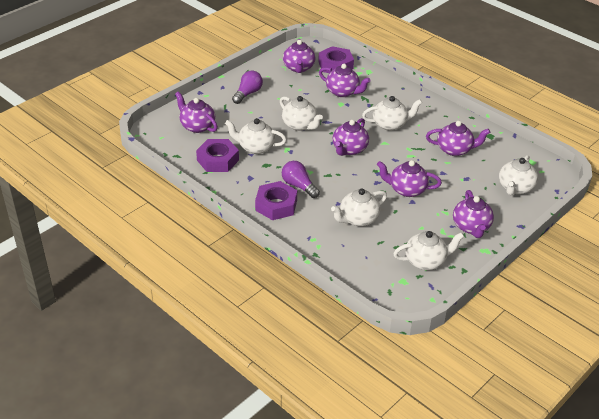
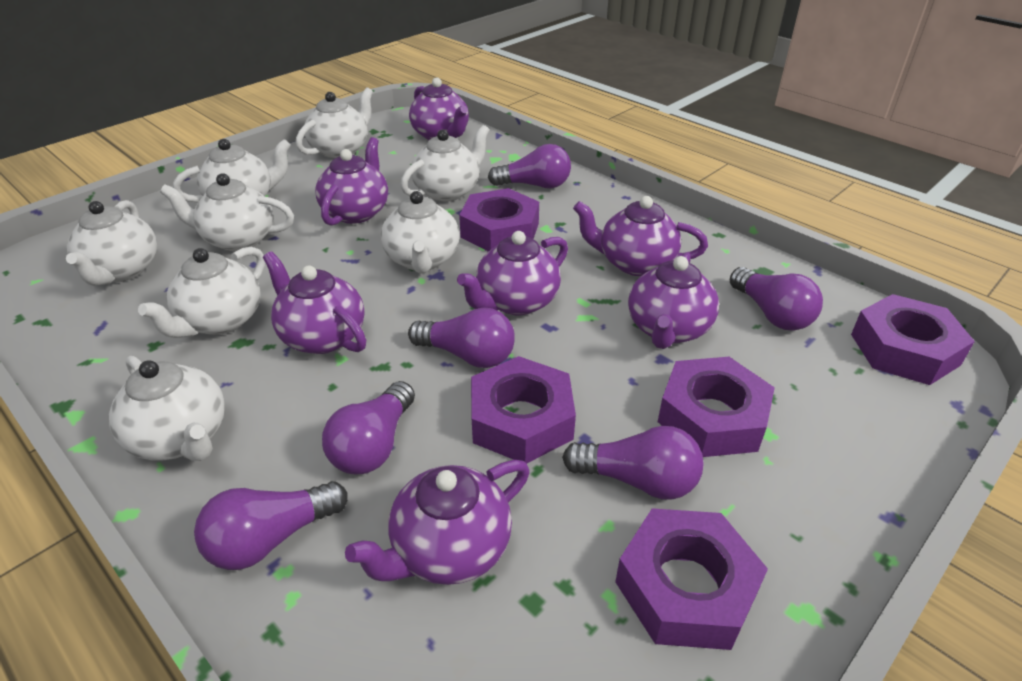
purple light bulb: [232,71,263,104] [282,161,320,198] = 2 -> [194,481,348,570] [322,381,415,474] [408,308,515,368] [488,144,571,189] [562,426,704,500] [730,267,823,330] = 6
purple nut: [196,139,239,172] [255,181,297,220] [318,46,354,73] = 3 -> [459,188,539,252] [471,356,576,463] [615,508,768,650] [658,357,775,457] [851,294,975,385] = 5
white teapot: [225,118,286,154] [280,96,323,131] [331,188,387,226] [362,96,422,131] [393,231,464,270] [499,155,538,195] = 6 -> [66,200,157,285] [109,356,225,461] [138,247,265,338] [160,173,294,251] [173,139,291,203] [296,88,373,158] [381,191,460,274] [400,125,489,202] = 8

